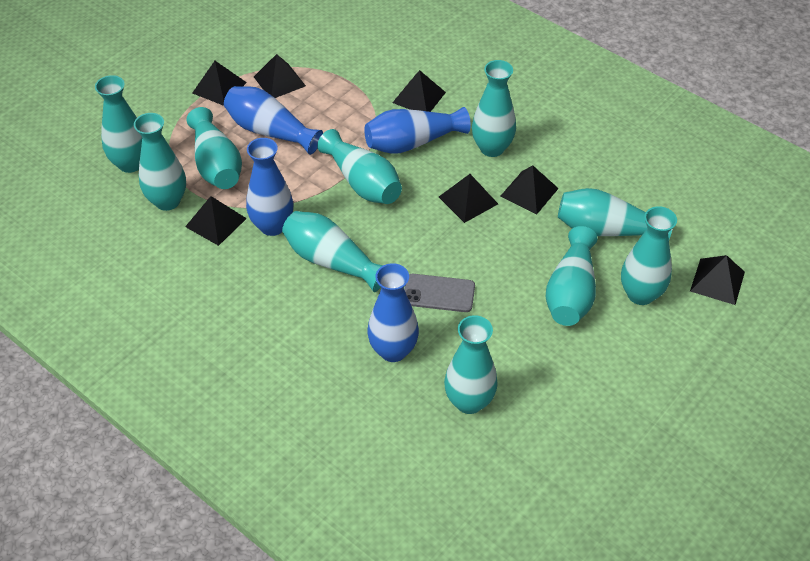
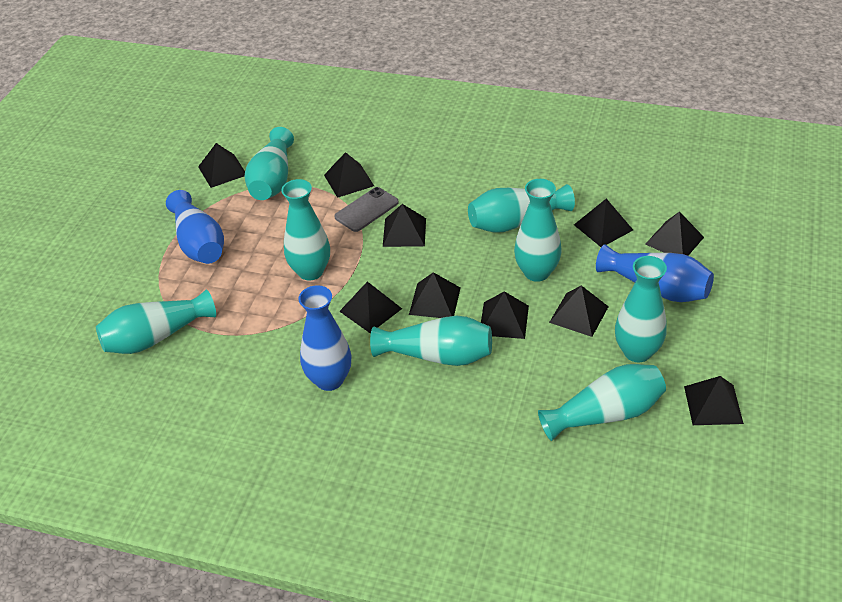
black pyramid: [185,196,247,246] [192,61,247,106] [254,54,306,98] [392,70,446,112] [439,174,498,223] [500,165,559,214] [690,255,745,305] = 7 -> [198,143,245,188] [324,152,374,198] [339,281,402,333] [383,204,426,247] [409,272,460,318] [481,291,529,339] [549,285,609,337] [574,199,633,247] [645,211,704,256] [684,376,744,425] = 10
blue vase: [224,86,323,155] [246,138,294,236] [364,107,471,154] [367,263,419,362] = 4 -> [166,190,224,264] [299,285,351,391] [596,244,714,302] = 3
turquoise vase: [95,75,142,173] [134,113,186,211] [186,107,242,189] [282,211,383,292] [317,129,402,204] [444,315,498,414] [472,60,516,157] [546,226,597,326] [558,188,672,239] [621,206,677,305] = 10 -> [96,290,216,354] [244,127,294,200] [281,179,330,281] [370,316,492,366] [468,184,575,233] [514,179,562,282] [538,364,666,441] [615,256,667,362] = 8

